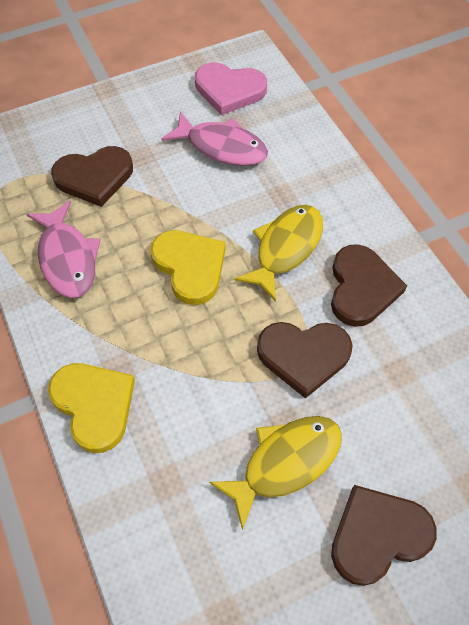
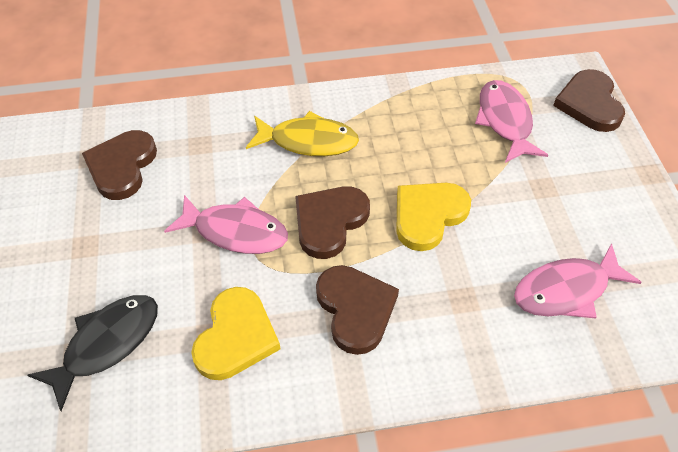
black fish: none = 0 -> [28,295,158,411] = 1
pink fish: [26,201,101,298] [161,111,268,166] = 2 -> [164,195,288,254] [475,80,548,163] [514,243,642,318] = 3
pink heart: [195,63,267,115] = 1 -> none = 0
yellow fish: [209,416,342,530] [234,205,323,302] = 2 -> [246,111,359,156] = 1

